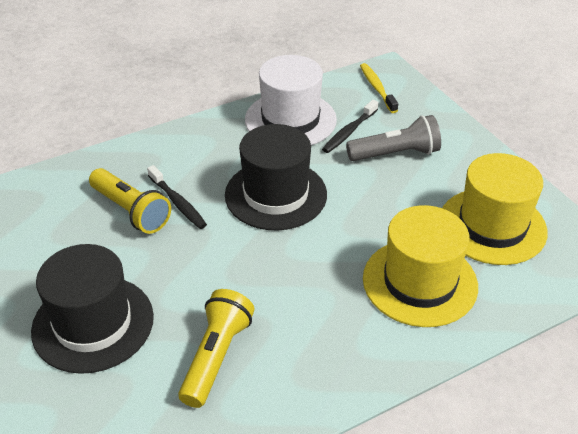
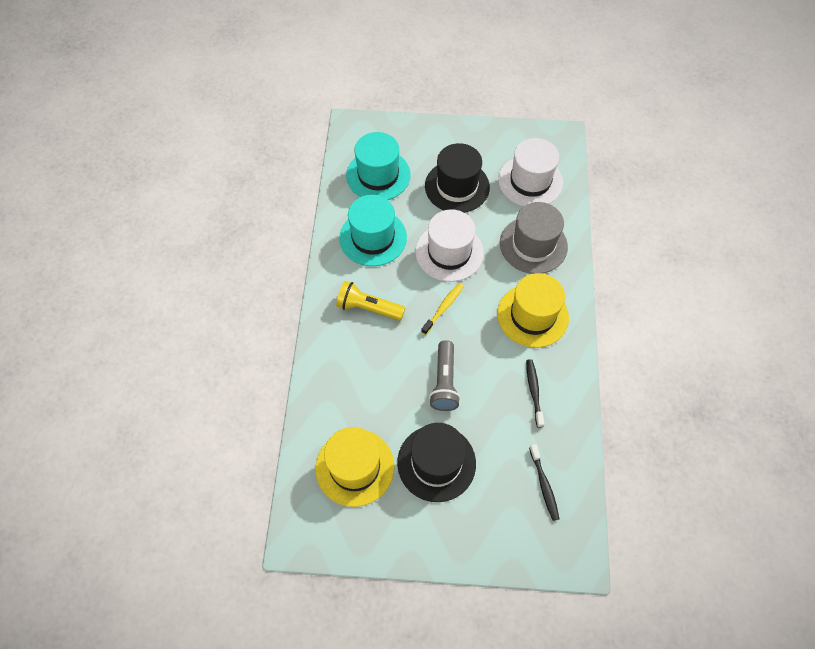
grey hat: none = 0 -> [500,202,568,274] = 1
turquoise hat: none = 0 -> [339,195,407,266] [346,132,411,200] = 2
white hat: [245,55,337,145] = 1 -> [415,209,484,282] [498,138,563,206] = 2
yellow flashlight: [89,168,171,234] [178,289,254,408] = 2 -> [336,281,405,321] = 1

